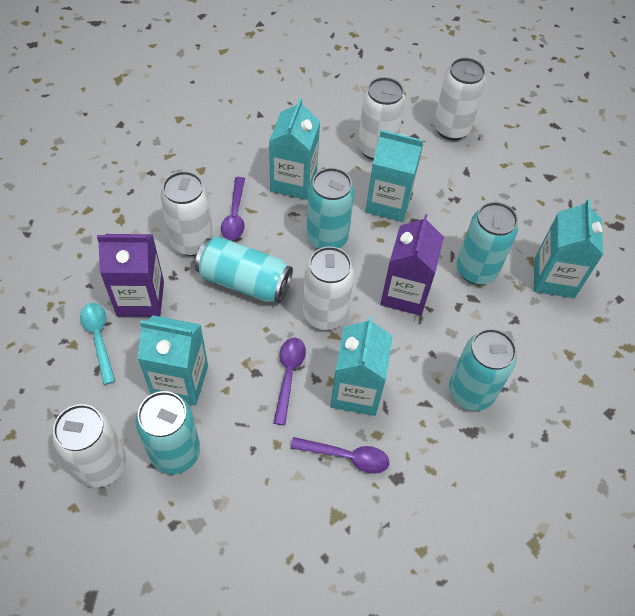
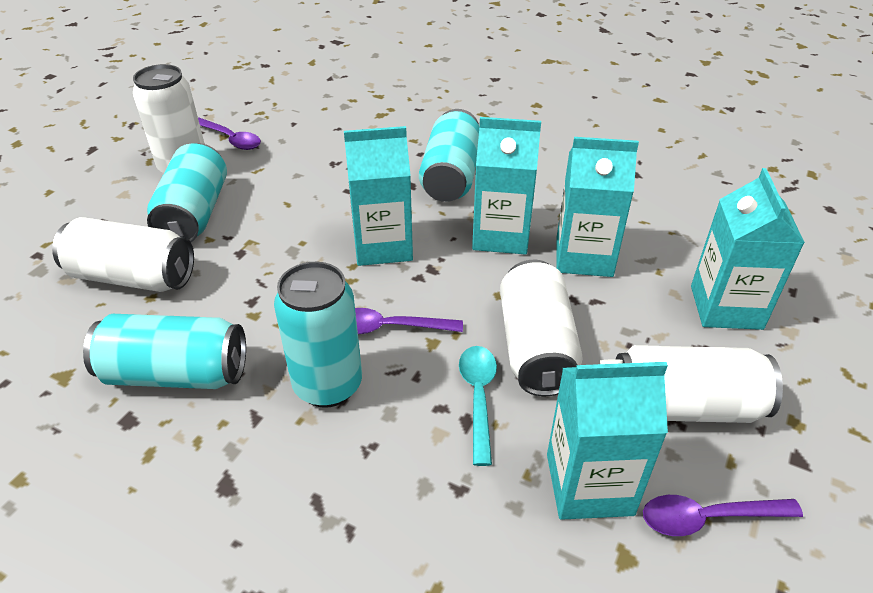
purple carton: [97,234,164,317] [380,214,444,316] = 2 -> none = 0
turquoise can: [136,391,200,474] [195,236,293,303] [306,168,355,249] [449,329,517,411] [457,202,518,285] = 5 -> [83,314,246,389] [147,143,227,242] [274,262,362,408] [419,109,479,202] = 4
white can: [52,404,126,487] [160,171,213,256] [303,246,354,330] [358,77,405,160] [434,58,486,140] = 5 -> [52,217,194,292] [133,64,205,173] [500,260,583,396] [616,345,783,423] = 4

